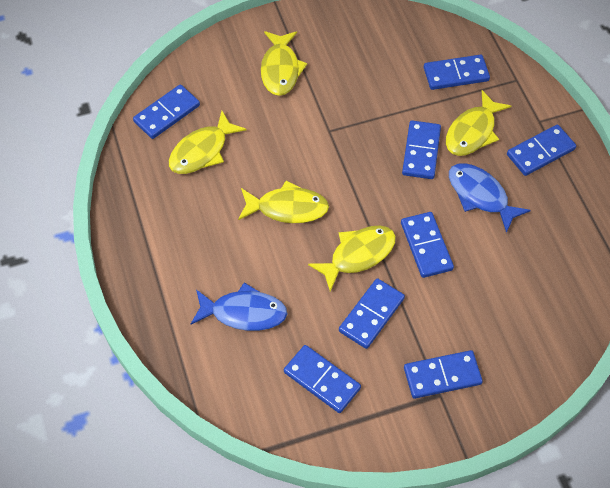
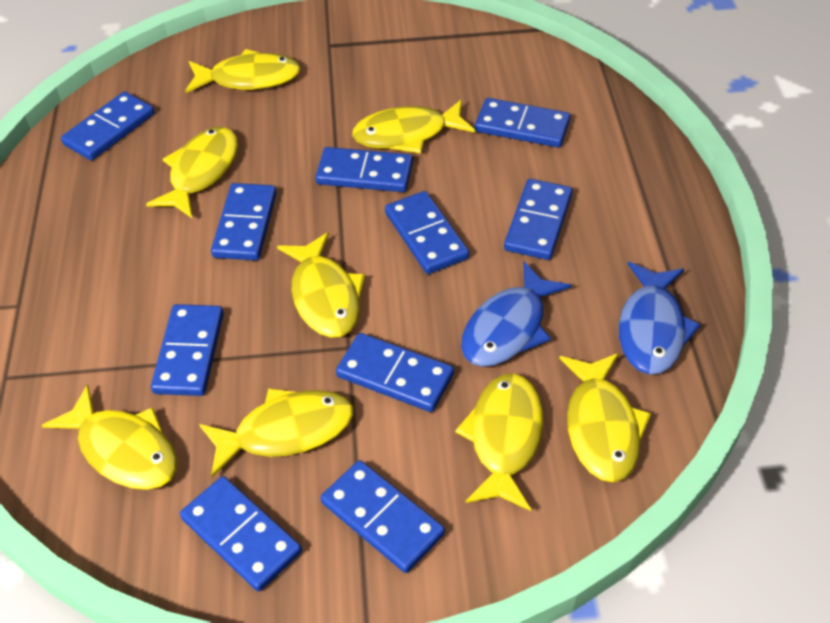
blue domino: [133,84,200,139] [284,345,361,413] [339,278,405,349] [401,212,454,278] [402,120,441,179] [404,350,483,399] [424,55,490,90] [507,124,576,176] = 8 -> [61,92,154,161] [151,304,224,396] [180,476,302,592] [211,183,277,260] [315,147,413,192] [320,460,445,573] [336,333,454,412] [385,191,469,274] [475,98,570,147] [504,179,573,260] = 10
yellow fish: [169,111,246,174] [238,180,329,223] [261,31,307,96] [308,225,396,292] [446,90,511,156] = 5 -> [41,384,177,490] [146,127,238,219] [185,49,301,93] [199,388,353,477] [277,232,365,338] [352,99,475,154] [455,374,543,511] [559,353,651,482] = 8

